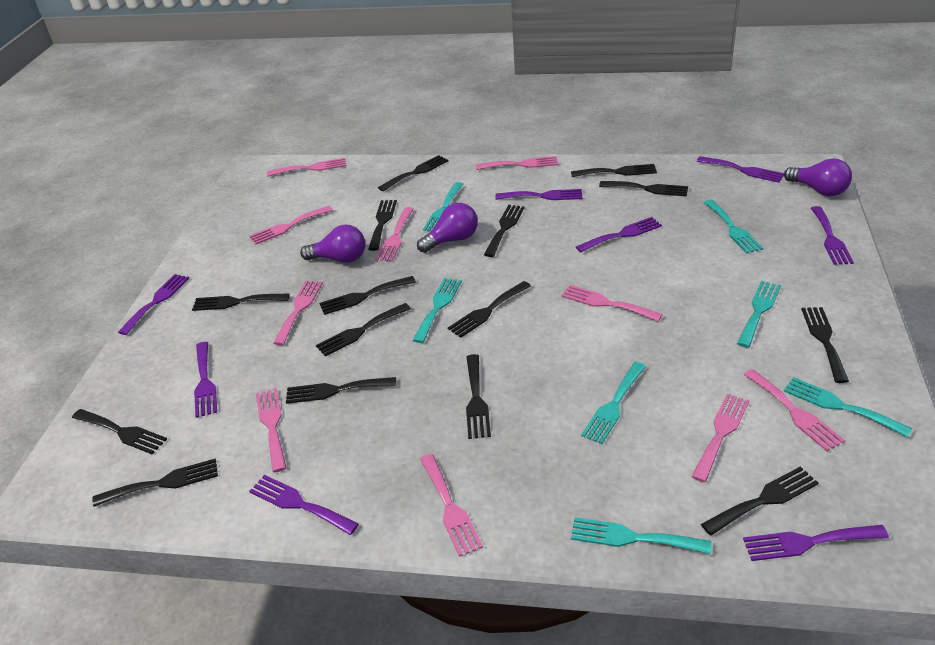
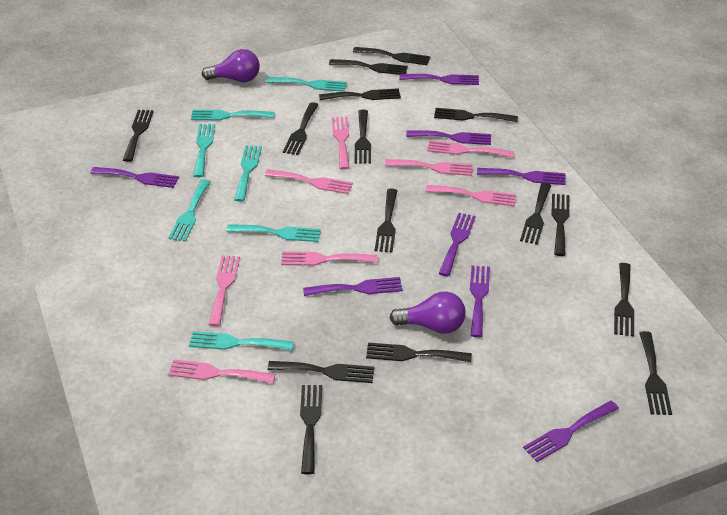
pink fork: [249,206,333,244] [256,388,287,472] [267,158,346,177] [273,281,323,345] [375,207,414,261] [420,454,483,557] [476,156,558,170] [561,285,663,322] [691,393,749,482] [743,369,845,451] = 10 -> [168,359,275,383] [209,256,240,326] [264,169,353,194] [281,251,378,266] [332,117,350,170] [385,159,473,176] [426,185,516,206] [427,140,514,158] = 8
purple light bulb: [300,225,365,263] [417,203,478,253] [784,158,852,196] = 3 -> [202,49,260,82] [390,292,466,334] = 2

